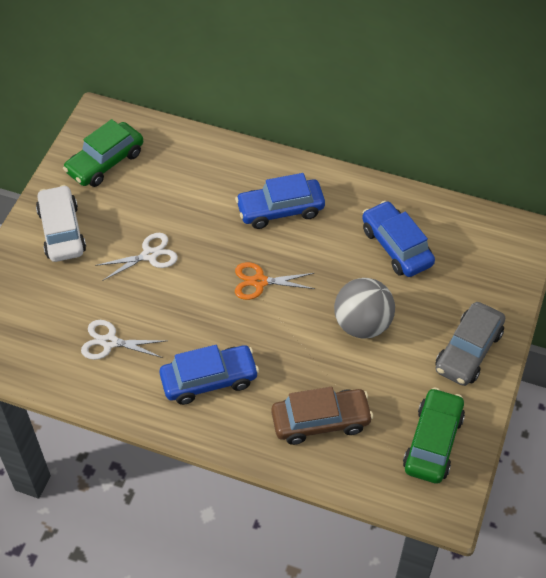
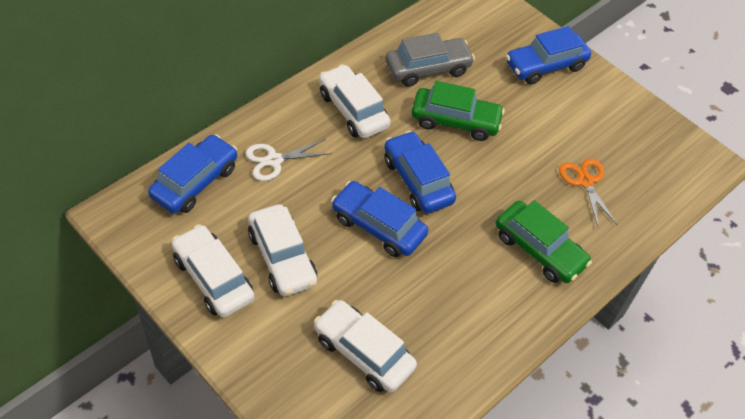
blue car: [159,345,259,405] [235,173,325,229] [362,201,435,277] = 3 -> [148,134,238,213] [331,181,428,257] [384,131,456,214] [506,26,591,84] = 4
brown car: [271,387,373,445] = 1 -> none = 0
grey ball: [334,278,395,339] = 1 -> none = 0
white car: [36,185,86,262] = 1 -> [172,224,254,318] [248,204,317,296] [314,300,417,393] [319,64,391,138] = 4
white scissors: [81,320,165,360] [95,233,178,281] = 2 -> [245,139,332,181] = 1

